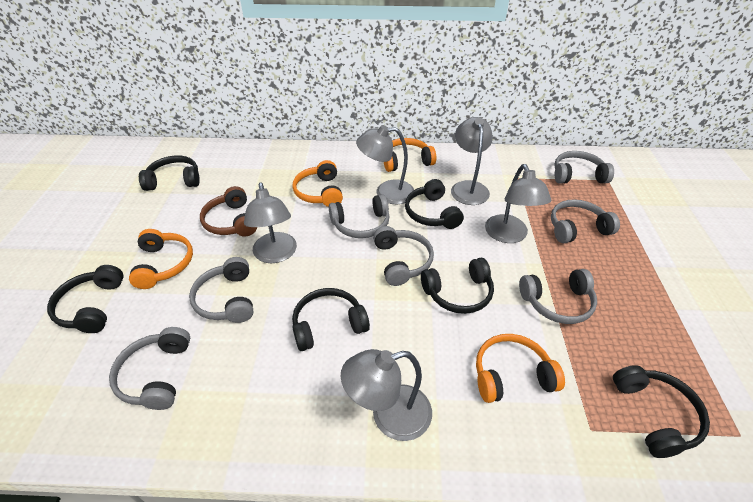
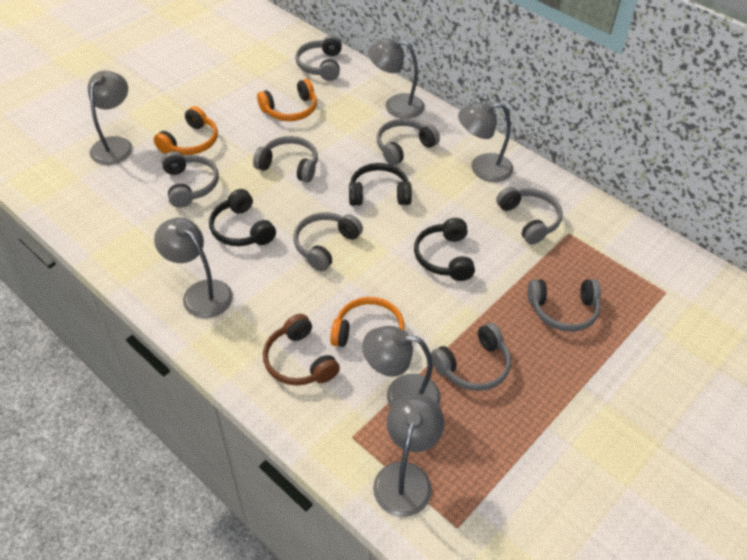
black headphones: [47,265,124,333] [139,156,200,191] [292,288,370,351] [405,179,464,229] [421,258,494,314] [613,365,710,458] = 6 -> [209,189,276,246] [349,163,412,206] [414,218,475,281] = 3
grey headphones: [109,327,190,410] [189,257,254,323] [329,194,390,238] [373,226,434,286] [519,269,597,324] [551,199,620,243] [554,151,614,183] = 7 -> [162,151,219,208] [253,136,318,182] [294,212,363,271] [295,35,342,81] [377,118,440,166] [431,323,511,391] [496,187,563,244] [528,279,601,332] = 8
grey lamp: [244,182,297,263] [341,349,432,441] [356,125,414,204] [451,117,493,205] [485,164,551,243] = 5 -> [88,71,133,165] [154,217,233,318] [362,326,441,407] [368,37,425,119] [373,394,444,517] [458,100,514,182] = 6
orange headphones: [129,229,193,289] [292,160,343,207] [384,138,436,172] [476,334,565,403] = 4 -> [154,106,218,155] [257,79,317,121] [330,297,405,347] = 3

